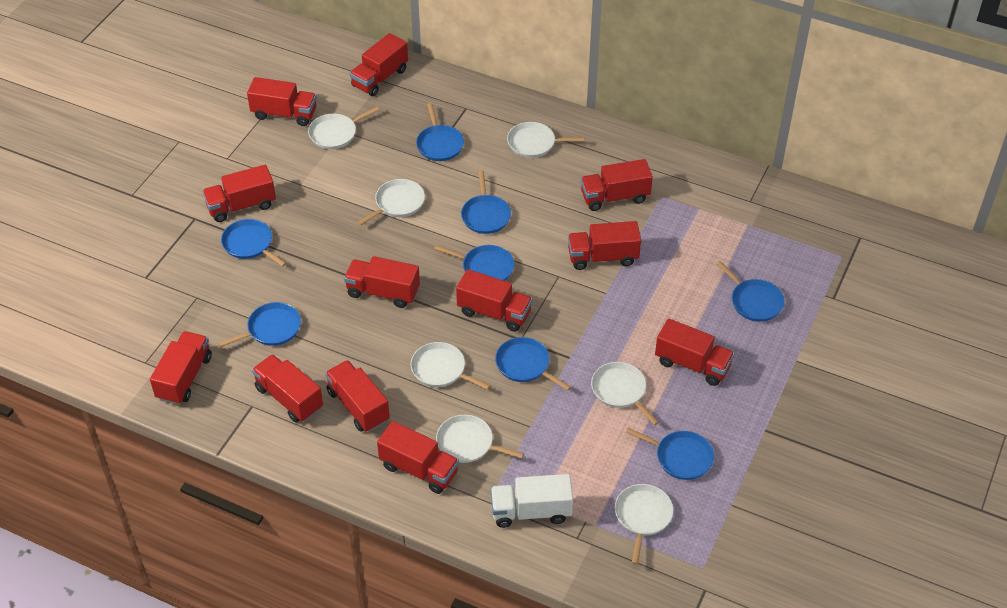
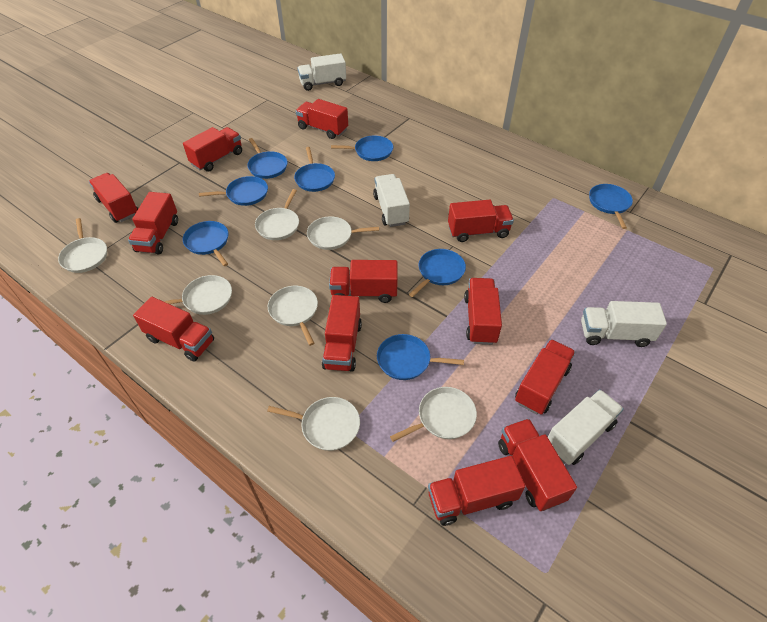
white truck: [491,474,573,528] = 1 -> [297,53,346,91] [373,174,410,227] [548,389,624,465] [581,301,667,347] = 4

